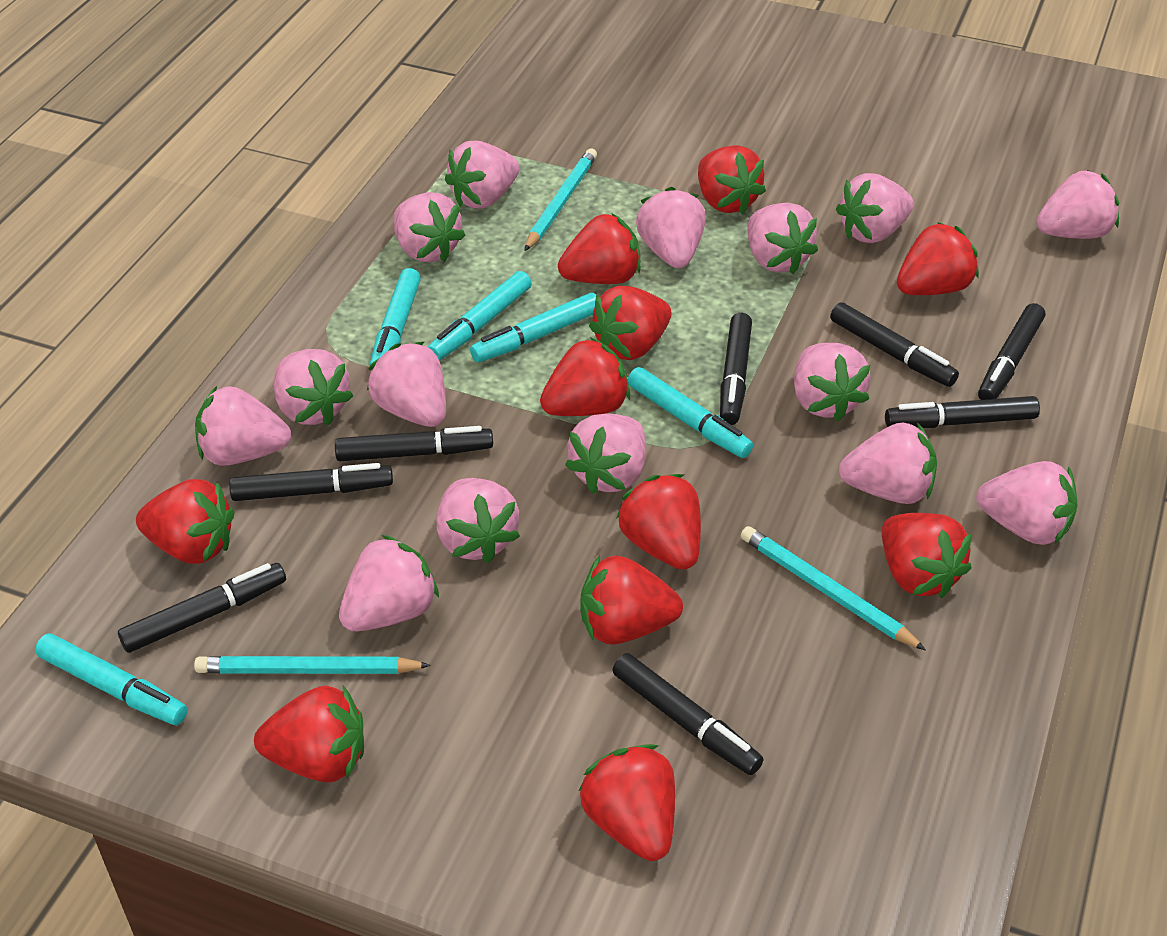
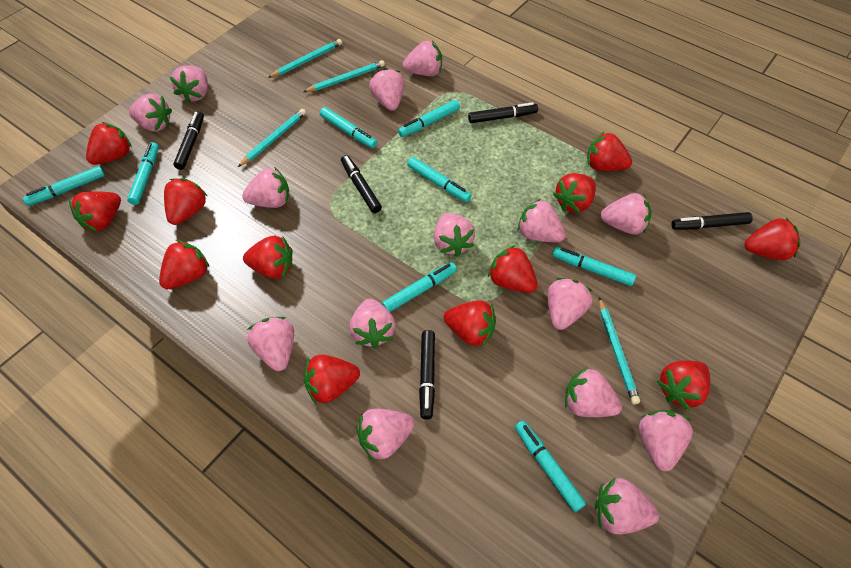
black marker: [118,563,286,653] [229,463,393,501] [335,426,493,461] [612,653,763,775] [720,313,752,425] [830,302,959,387] [885,396,1040,428] [978,303,1045,400] = 8 -> [173,111,204,170] [341,155,382,213] [419,330,435,419] [468,102,538,123] [671,212,753,230] = 5
red strawberry: [136,479,235,564] [254,686,364,783] [540,337,630,416] [558,213,641,284] [579,744,675,861] [580,555,683,645] [589,286,672,360] [617,474,701,570] [698,145,766,214] [882,513,972,598] [897,222,979,295] = 11 -> [69,191,121,231] [86,122,132,165] [159,240,210,289] [164,178,208,225] [243,236,293,279] [304,355,360,404] [444,300,496,347] [488,245,538,293] [553,173,596,213] [587,132,632,171] [657,360,710,411] [744,218,800,260] = 12
turquoise marker: [35,634,188,725] [369,268,421,366] [428,271,532,361] [470,293,596,362] [628,367,753,458] = 5 -> [23,166,105,206] [127,142,159,205] [320,107,377,148] [382,262,457,312] [398,100,460,137] [407,157,472,202] [515,421,586,512] [552,247,636,286] = 8
turquoise pencil: [194,656,431,674] [524,149,597,251] [741,526,926,650] = 3 -> [238,109,306,167] [268,39,342,78] [303,60,385,92] [599,298,640,404] = 4

